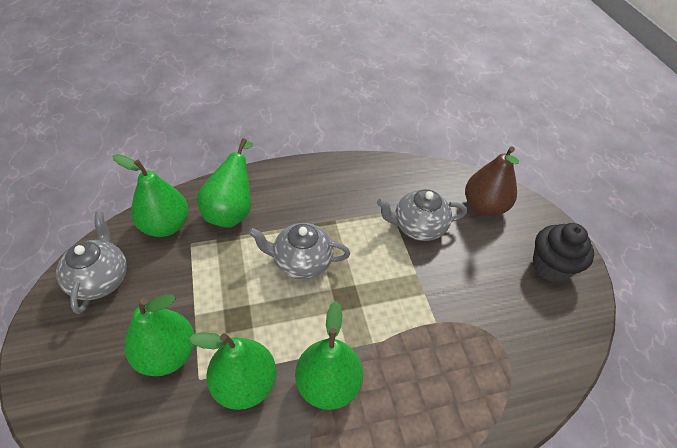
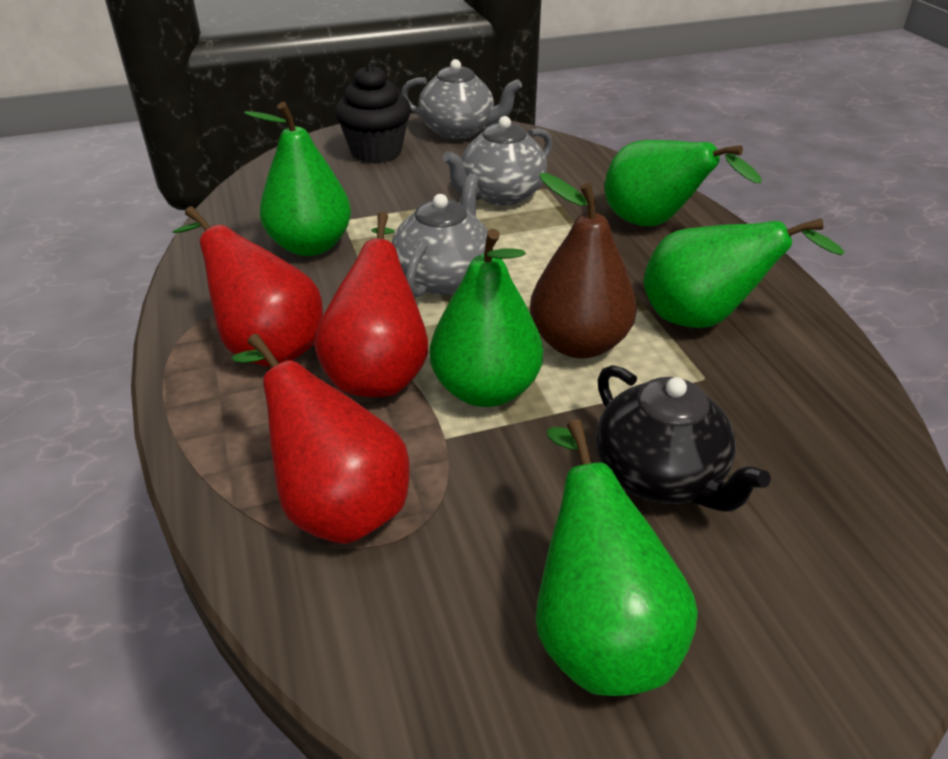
black teapot: none = 0 -> [596,365,771,512] = 1
red pear: none = 0 -> [172,206,323,367] [231,334,410,544] [314,212,428,397] = 3

